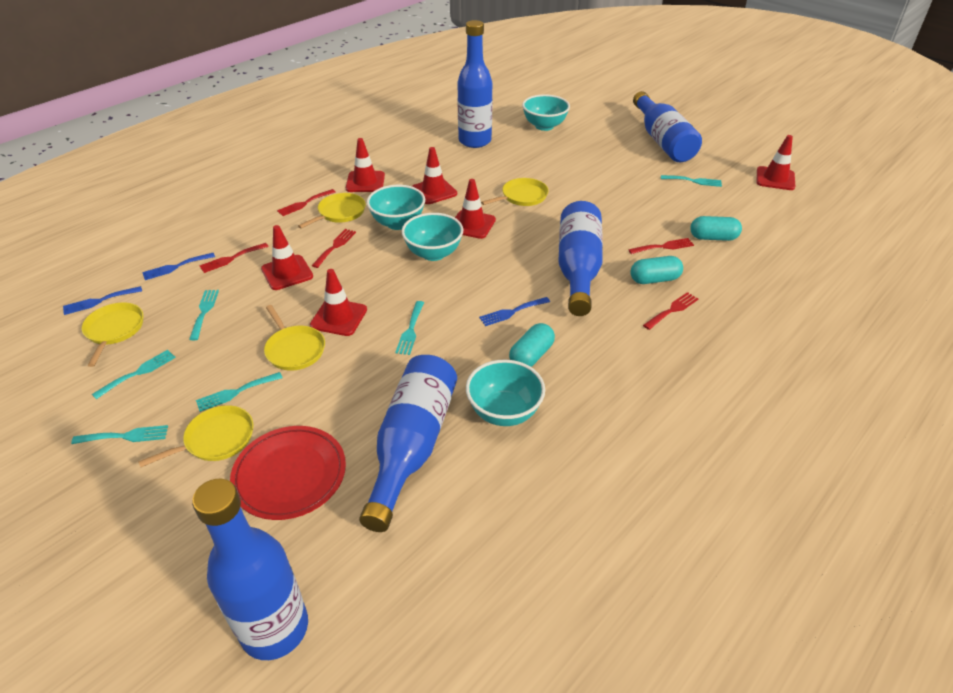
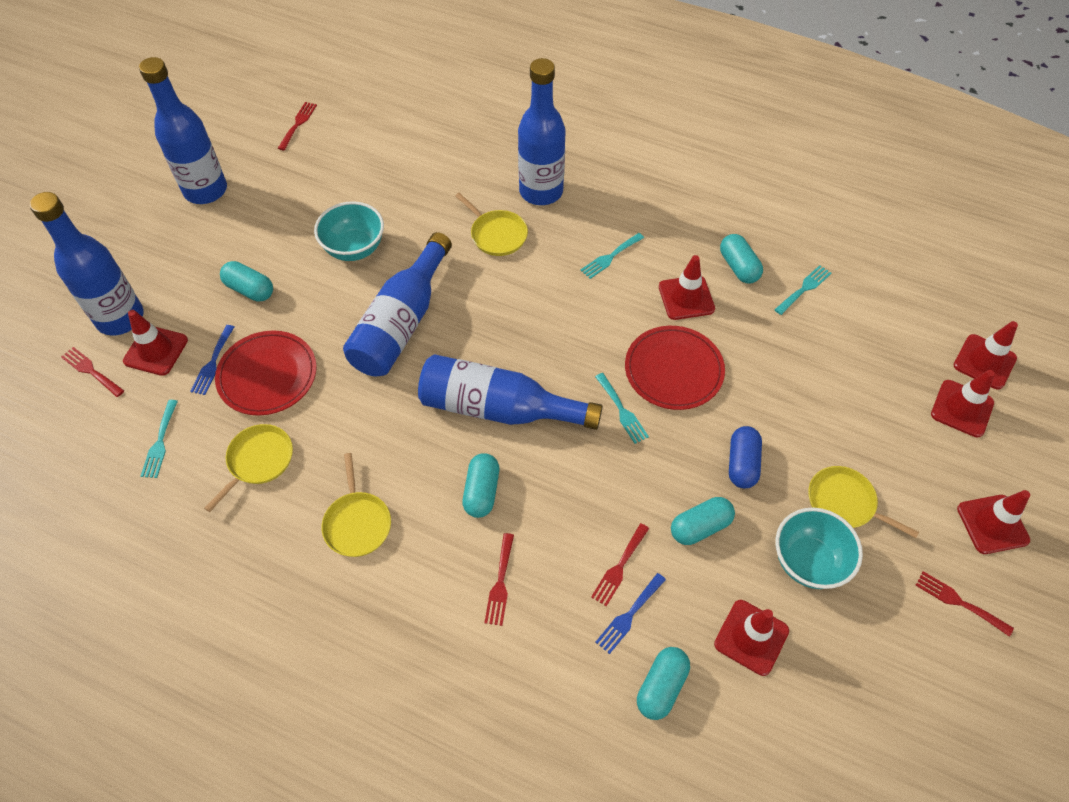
blue capsule: none = 0 -> [729,426,762,488] = 1
blue fork: [63,286,142,315] [142,253,215,280] [479,297,550,326] = 3 -> [190,325,234,395] [596,573,666,654] = 2
red plate: [230,426,346,520] = 1 -> [215,331,317,415] [625,326,725,410] = 2
turquoise bowl: [367,185,425,230] [401,213,463,261] [466,360,545,426] [522,94,570,131] = 4 -> [314,201,384,261] [776,507,863,589] = 2
turquoise capsule: [509,323,555,367] [630,256,683,284] [690,216,742,241] = 3 -> [220,261,273,302] [462,453,499,518] [637,647,690,720] [671,497,735,545] [720,234,763,283] = 5
turquoise fork: [71,425,168,444] [92,350,176,399] [189,290,219,340] [196,372,282,412] [395,301,424,355] [661,175,722,187] = 6 -> [141,400,178,478] [581,233,644,279] [595,373,649,444] [774,265,831,315] = 4
yellow pan: [82,302,143,367] [138,405,254,467] [264,305,325,371] [298,193,366,229] [481,178,549,206] = 5 -> [204,424,293,512] [321,453,391,557] [455,193,528,256] [808,466,919,538] = 4

